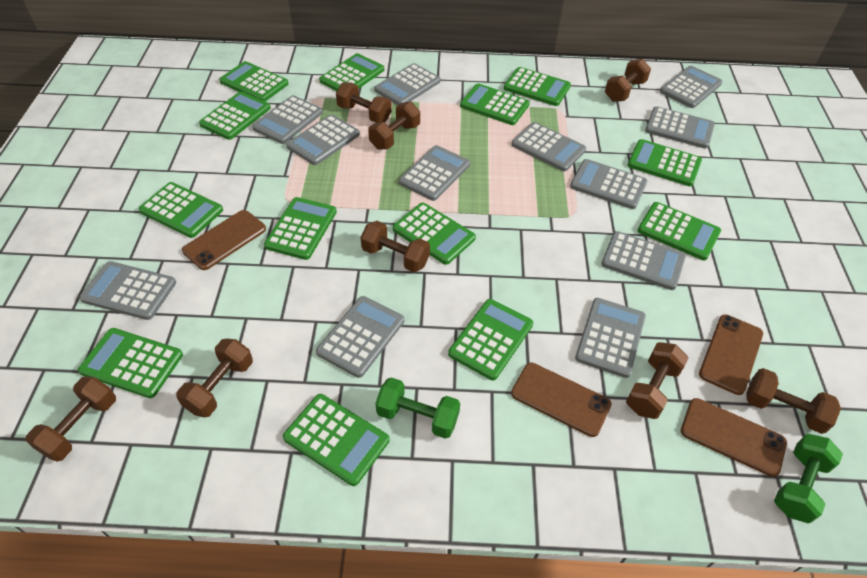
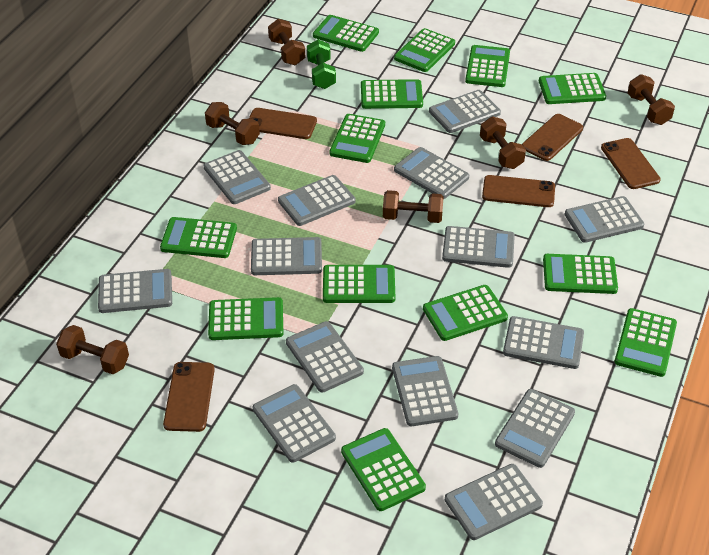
brown dumbbell: [26,376,116,462] [176,338,253,418] [336,82,392,123] [360,221,430,272] [368,102,420,150] [605,59,651,102] [626,342,688,419] [746,368,841,434] = 8 -> [56,325,129,374] [205,102,260,145] [268,19,305,65] [383,190,444,223] [480,116,526,169] [628,74,675,125] = 6
brown phone: [182,210,266,270] [511,363,612,437] [681,398,787,477] [699,314,763,395] = 4 -> [163,362,215,432] [249,108,317,139] [482,175,555,207] [522,114,583,161] [601,138,661,189] = 5
green dumbbell: [375,377,460,439] [774,434,843,523] = 2 -> [307,39,336,89] = 1
grey calculator: [79,261,176,320] [252,95,323,144] [286,114,360,165] [316,296,404,378] [374,63,441,105] [399,145,470,201] [512,122,586,171] [570,159,647,209] [575,298,646,378] [601,231,686,290] [645,106,715,149] [660,66,722,108] = 12 -> [98,269,172,313] [203,150,271,204] [251,237,322,275] [253,384,336,463] [278,175,355,226] [286,321,364,393] [392,356,458,426] [394,147,469,199] [429,90,501,133] [442,226,515,268] [445,464,543,540] [495,389,575,468] [503,316,584,369] [564,196,644,243] = 14

